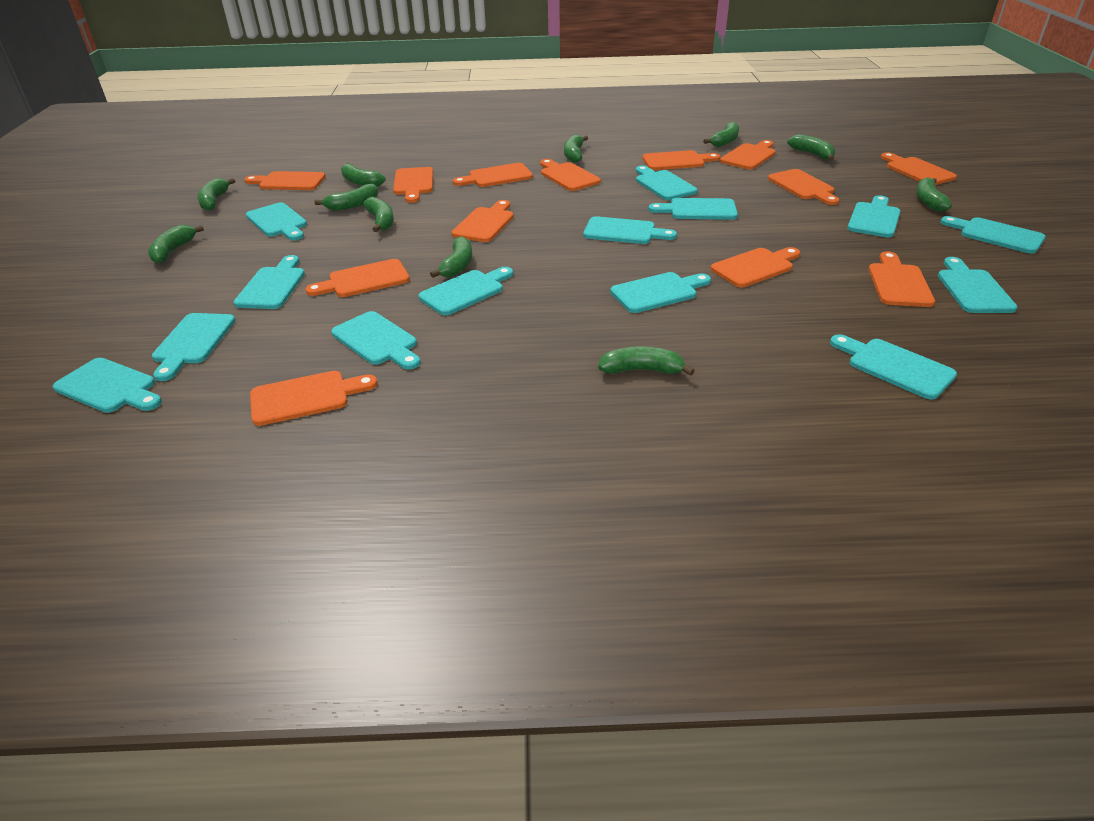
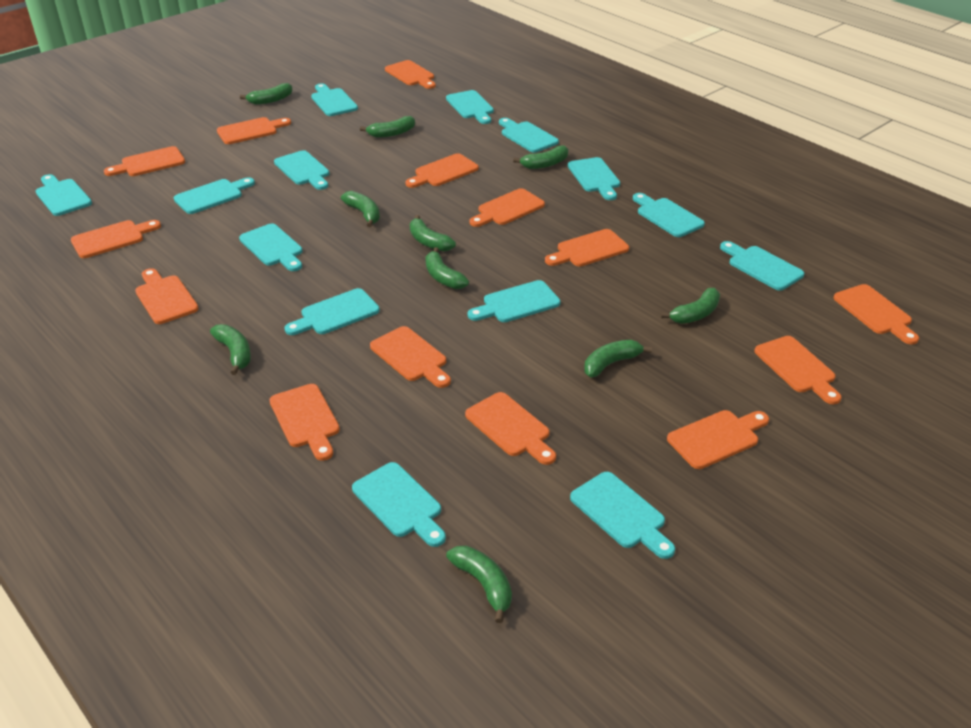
green banana: [148,225,204,264] [197,178,235,211] [314,184,378,211] [341,163,386,187] [363,197,394,232] [430,236,472,278] [564,134,588,163] [598,346,695,376] [703,122,739,147] [787,134,835,161] [916,177,952,212] = 11 -> [210,324,251,375] [240,83,293,105] [341,191,380,227] [360,116,415,138] [410,215,456,251] [425,247,469,289] [446,545,512,623] [513,146,568,169] [584,340,652,377] [661,288,720,324] = 10
orange cutting board: [244,171,326,190] [250,371,378,426] [305,259,410,297] [393,167,433,203] [452,200,514,242] [453,163,533,187] [540,159,601,191] [643,150,720,170] [711,247,800,287] [720,140,776,170] [768,169,839,205] [869,251,935,307] [881,152,957,185] = 13 -> [71,220,161,258] [104,146,185,176] [135,268,199,324] [217,117,291,144] [269,384,340,461] [370,326,451,388] [385,60,436,89] [406,153,479,188] [465,392,556,465] [470,188,545,227] [545,229,629,266] [667,410,769,469] [754,336,842,404] [833,284,919,345] = 14

